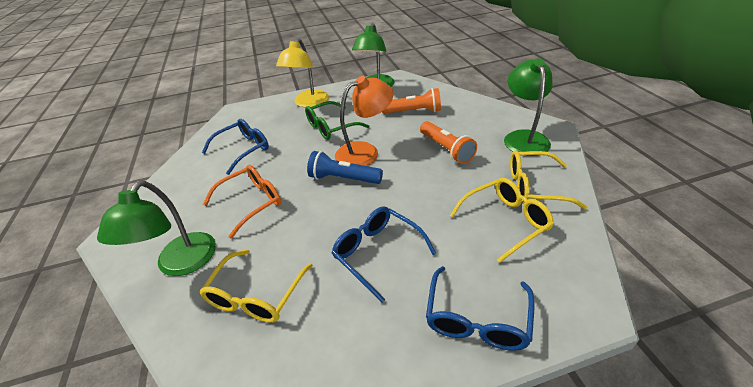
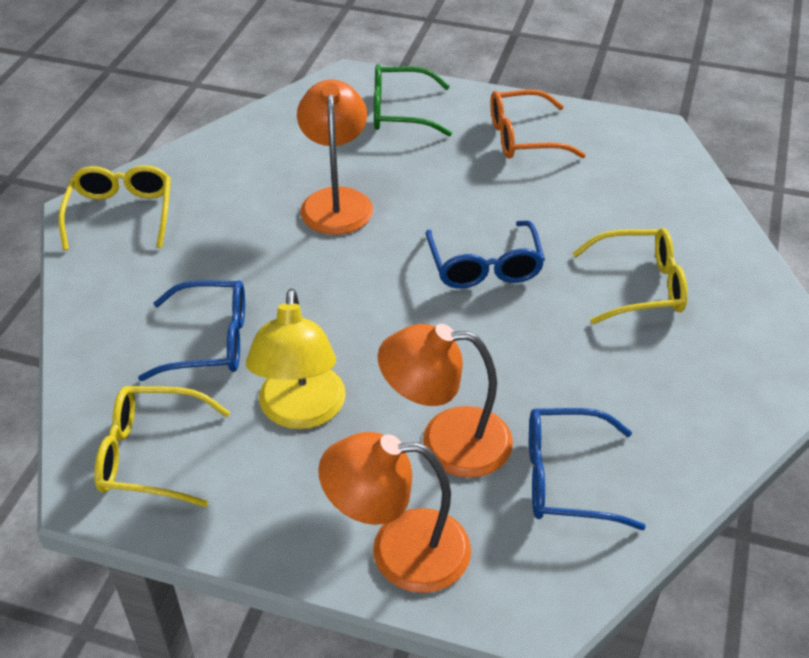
blue flashlight: [307,151,383,184] = 1 -> none = 0
green lamp: [97,180,216,276] [352,23,395,87] [504,58,553,156] = 3 -> none = 0
orange flashlight: [382,88,441,114] [420,121,477,164] = 2 -> none = 0
orange lamp: [335,76,394,166] = 1 -> [297,79,373,235] [318,432,471,593] [378,324,513,478] = 3

